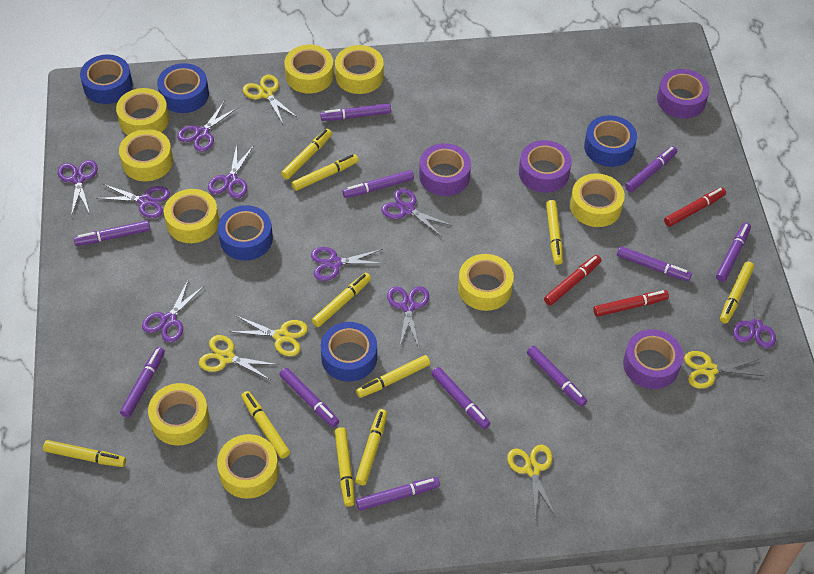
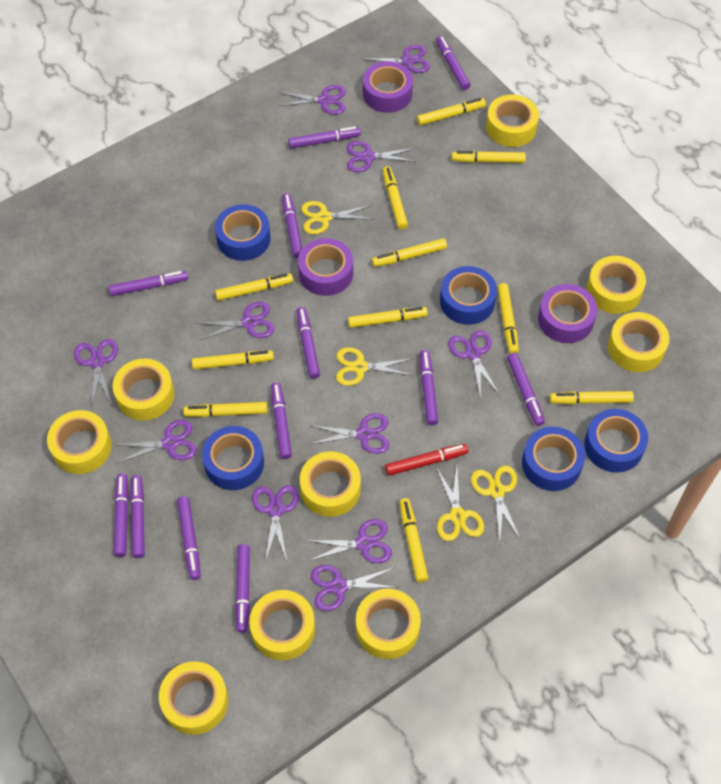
purple marker: [74,220,150,246] [120,347,165,418] [279,368,339,427] [320,103,391,121] [343,170,414,198] [356,477,440,511] [431,367,491,429] [527,346,587,407] [617,246,692,281] [625,146,677,192] [716,223,751,282] = 11 -> [109,271,188,296] [114,474,128,557] [130,475,145,558] [177,496,201,580] [235,544,250,633] [271,382,292,459] [282,193,302,258] [288,126,361,149] [296,307,320,379] [420,350,438,425] [436,36,471,90] [507,353,545,426] = 12
purple scissors: [58,160,98,216] [96,184,170,218] [142,280,205,342] [177,102,237,152] [208,144,253,199] [311,247,386,281] [381,189,453,237] [387,286,429,348] [733,286,776,348] = 9 -> [74,339,118,408] [114,420,197,464] [196,301,275,340] [252,485,299,562] [278,85,346,115] [305,519,392,563] [309,413,389,454] [311,565,399,611] [346,141,417,172] [363,44,430,73] [448,330,500,399] = 11
purple tape: [419,143,471,196] [519,140,572,193] [623,329,683,389] [657,69,710,118] = 4 -> [298,238,353,296] [363,61,413,113] [538,284,597,343] = 3
red marker: [544,255,601,306] [593,290,669,317] [664,187,726,227] = 3 -> [385,444,468,476] = 1
yellow marker: [43,440,126,467] [241,391,290,459] [281,129,332,180] [292,154,359,191] [312,273,371,327] [335,427,355,507] [355,409,387,485] [356,355,430,398] [546,200,563,265] [720,261,755,323] = 10 -> [183,402,268,417] [192,351,274,370] [215,273,293,301] [348,307,428,328] [372,238,447,267] [383,166,408,229] [399,498,428,582] [417,98,486,126] [451,151,526,163] [497,283,519,354] [550,391,634,404] = 11
yellow scissors: [199,335,279,380] [229,315,308,356] [243,75,298,124] [507,445,556,520] [684,351,764,389] = 5 -> [301,201,373,235] [336,347,414,386] [436,467,484,541] [471,466,521,542] = 4

